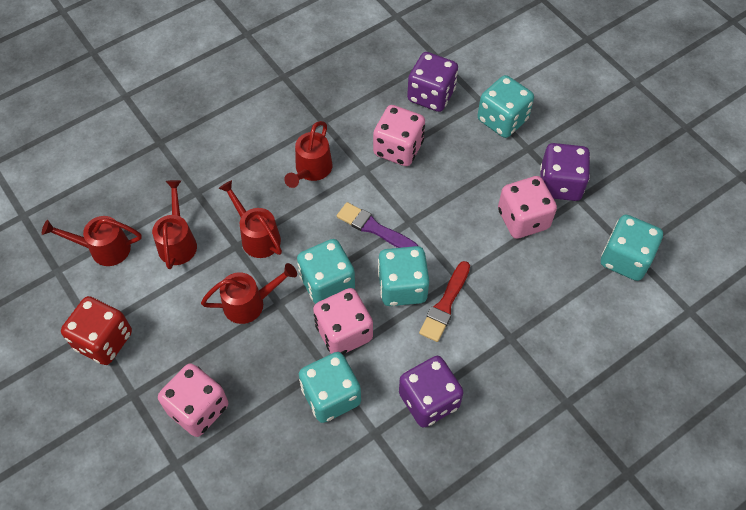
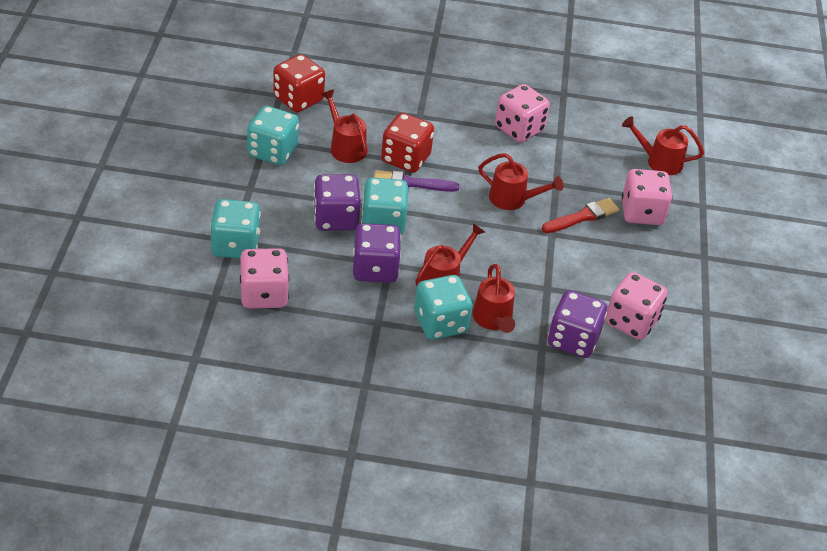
red dice: [61,296,132,365] = 1 -> [273,54,325,112] [381,113,434,173] = 2
turquoise dice: [297,239,355,304] [299,352,361,423] [378,246,429,306] [478,75,534,138] [601,215,663,281] = 5 -> [210,199,261,259] [247,106,299,165] [361,178,408,235] [414,275,473,340] = 4

